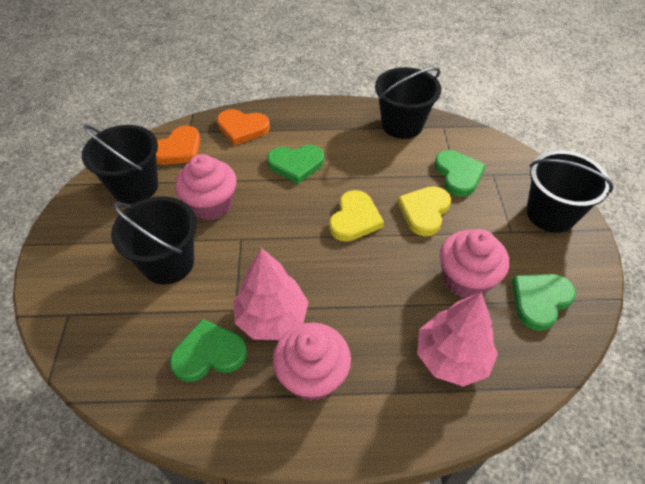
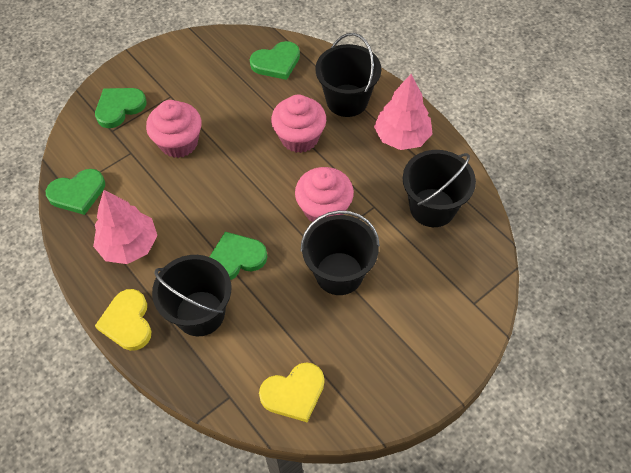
orange heart: [156,126,200,165] [217,109,270,145] = 2 -> none = 0

